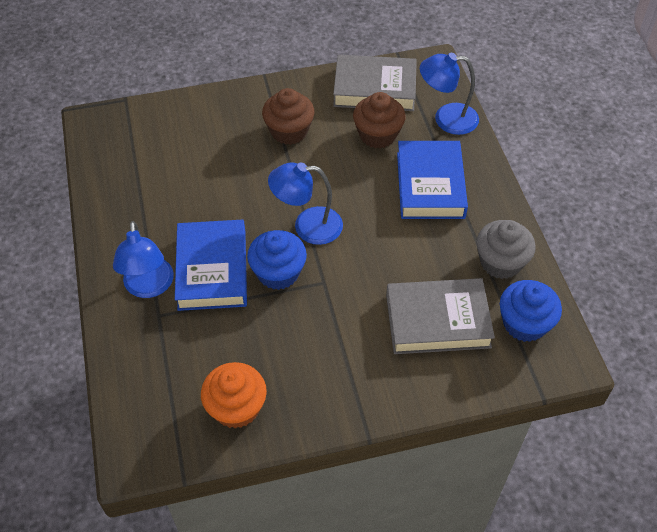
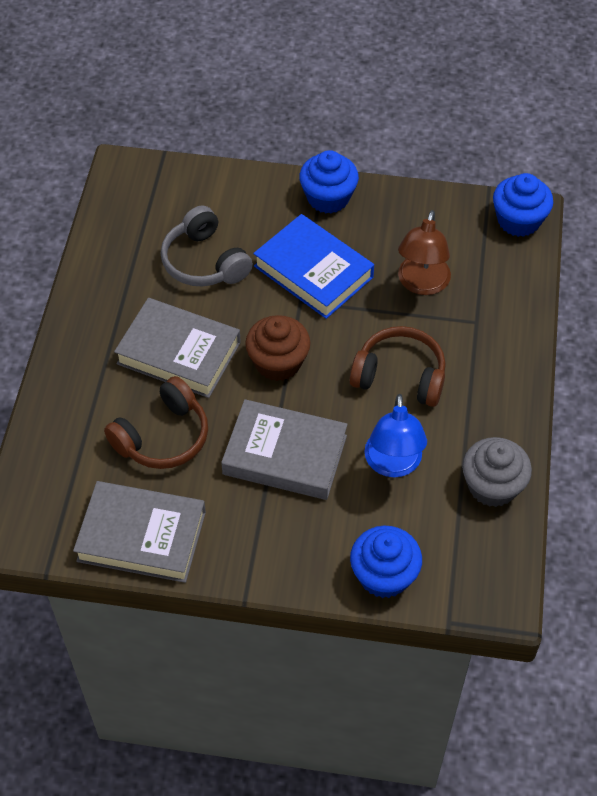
blue book: [175,219,247,311] [397,141,468,219] = 2 -> [253,214,374,319] = 1
blue cupcake: [247,230,307,290] [500,280,562,342] = 2 -> [299,150,359,213] [350,526,422,598] [493,173,553,237] = 3
blue lamp: [113,221,174,298] [268,163,343,245] [420,53,479,135] = 3 -> [364,394,427,477] = 1
brown cupcake: [262,88,314,145] [353,92,406,148] = 2 -> [245,315,311,381] = 1
brown headphones: none = 0 -> [104,376,208,469] [349,326,446,407] = 2
brown lamp: none = 0 -> [398,210,451,295] = 1
grey book: [333,55,417,111] [386,278,495,354] = 2 -> [73,481,206,583] [114,298,241,398] [221,399,348,500] = 3
grey headphones: none = 0 -> [161,205,253,287] = 1
orange cupcake: [201,362,267,429] = 1 -> none = 0

